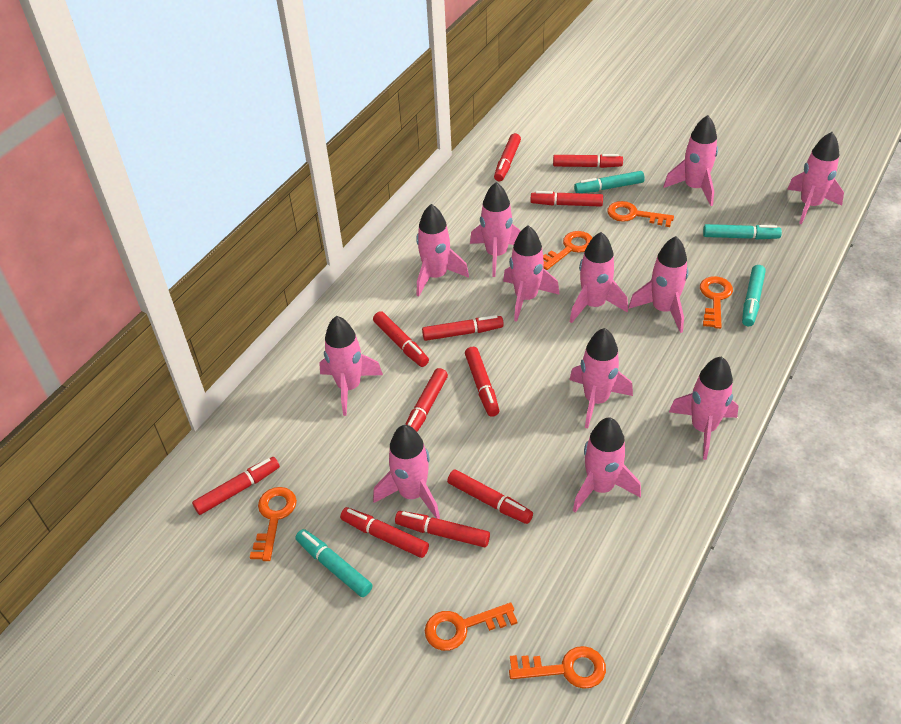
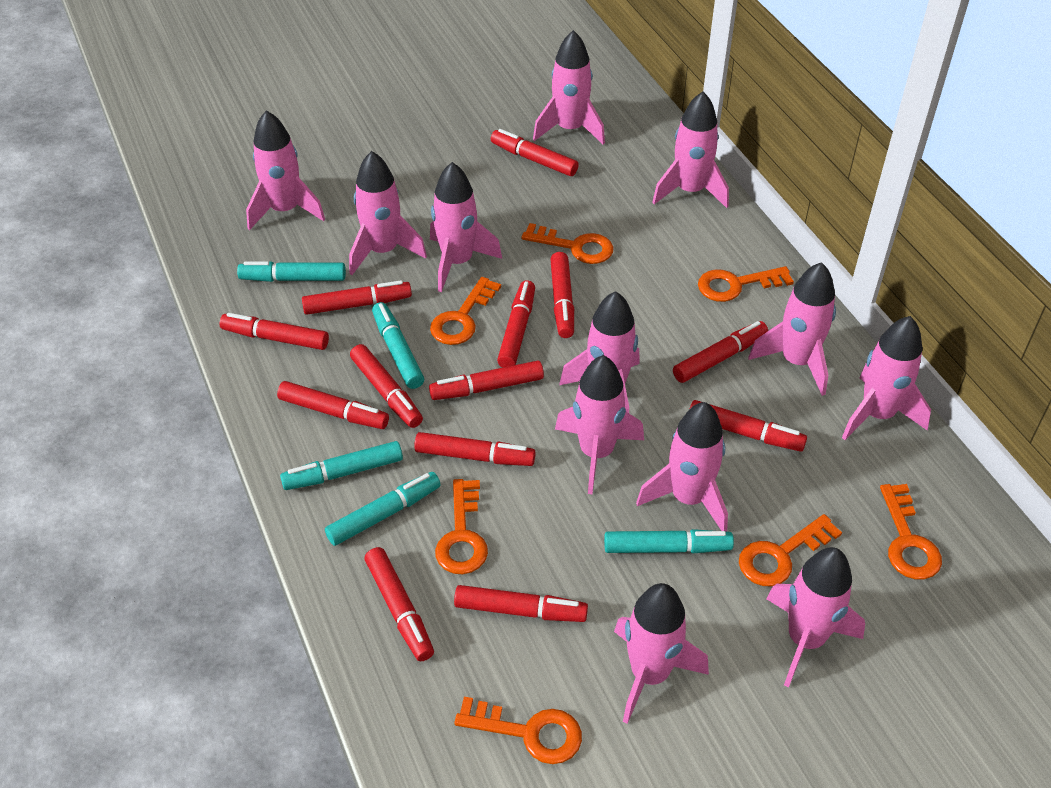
orange key: [250,487,297,561] [425,603,518,651] [509,646,606,689] [543,231,592,270] [607,201,674,227] [700,276,733,329] = 6 -> [430,277,501,345] [435,479,488,574] [454,697,582,764] [521,223,614,264] [698,266,794,302] [739,514,842,586] [880,484,942,580] = 7
red marker: [192,457,280,515] [340,507,429,558] [373,311,429,367] [395,511,490,547] [405,368,448,432] [422,315,504,341] [447,470,533,524] [465,347,500,417] [494,133,521,181] [530,191,603,207] [553,154,623,168] = 11 -> [220,313,329,350] [277,381,389,429] [302,280,412,315] [350,344,423,428] [365,547,434,661] [414,432,536,466] [429,360,544,400] [454,585,588,622] [491,129,579,176] [497,280,535,368] [550,252,574,338] [673,321,768,383] [690,400,807,452] = 13
turquoise marker: [295,529,372,597] [574,171,645,193] [703,224,782,240] [742,265,766,326] = 4 -> [237,261,346,282] [280,441,403,490] [325,472,441,546] [372,302,424,389] [604,529,734,553] = 5

